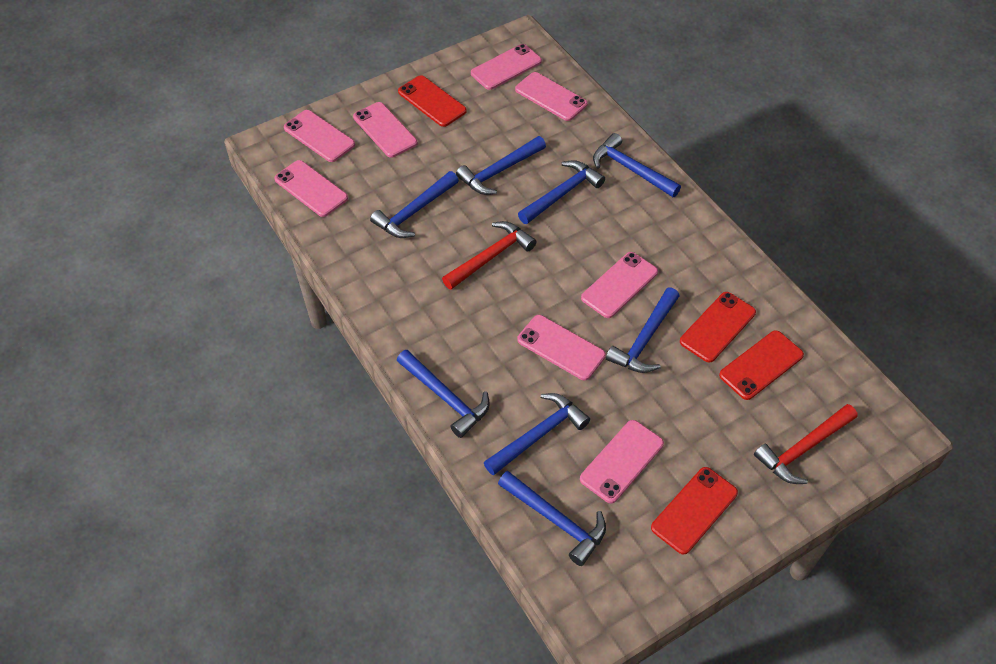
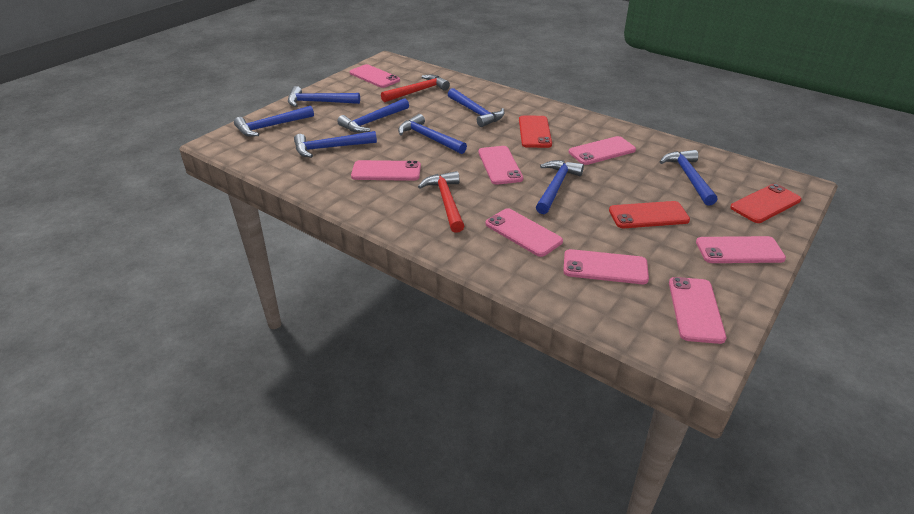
red phone: [398,75,467,127] [651,467,738,554] [680,292,756,362] [719,330,804,400] = 4 -> [519,116,552,148] [609,201,690,228] [730,184,802,223] = 3

